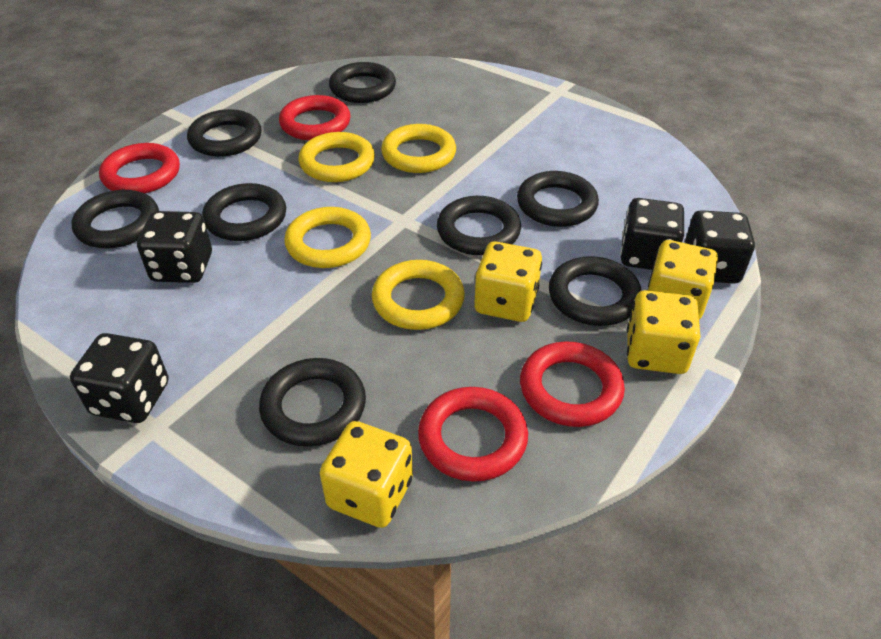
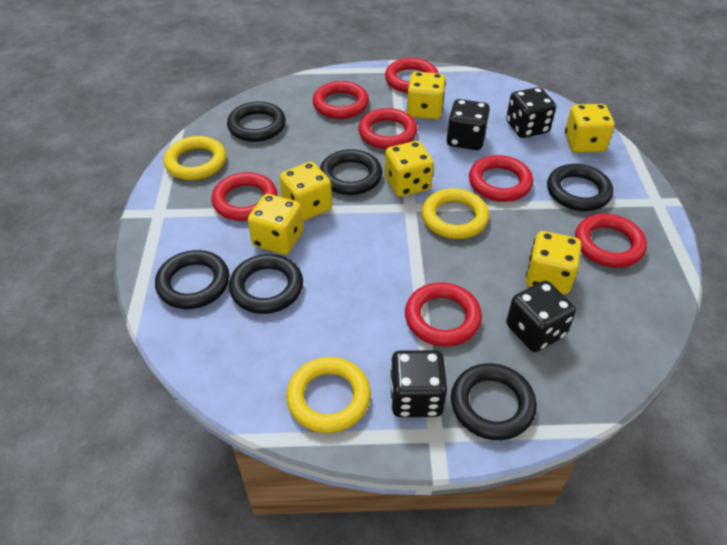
black ring: [72,190,159,248] [187,109,262,157] [202,183,286,241] [259,358,366,447] [329,62,396,103] [437,196,521,255] [517,171,599,227] [549,256,642,326] = 8 -> [155,250,229,309] [227,101,286,142] [229,254,303,314] [320,149,382,195] [451,363,537,440] [547,164,613,211] = 6
red ring: [99,143,180,193] [279,95,351,140] [418,387,528,482] [520,341,625,427] = 4 -> [211,172,277,221] [313,81,369,119] [358,108,417,149] [385,58,438,93] [405,282,482,346] [469,155,533,202] [575,214,647,268] = 7
yellow dice: [320,421,413,528] [474,241,542,322] [627,290,701,374] [647,240,718,320] = 4 -> [248,194,303,255] [280,161,332,221] [385,141,434,197] [407,72,446,119] [526,231,581,294] [565,104,615,153] = 6
yellow ring: [284,207,371,268] [299,132,375,182] [372,260,465,330] [381,124,456,173] = 4 -> [164,136,226,180] [286,357,371,433] [422,188,489,239] = 3

